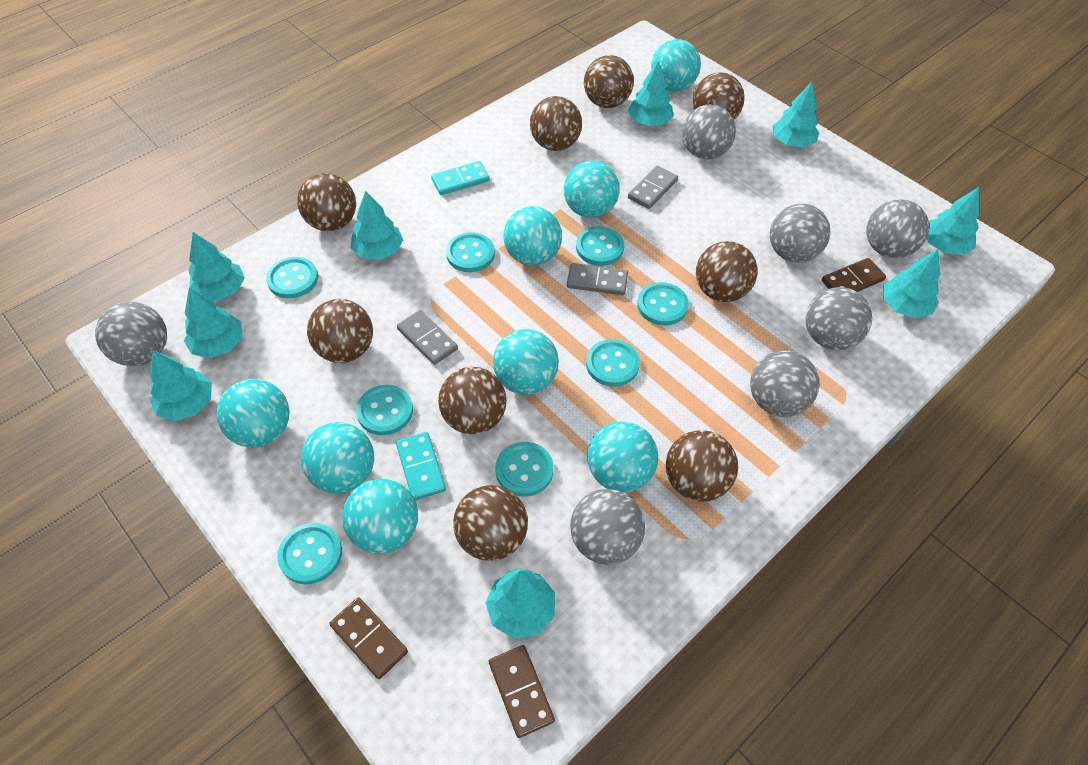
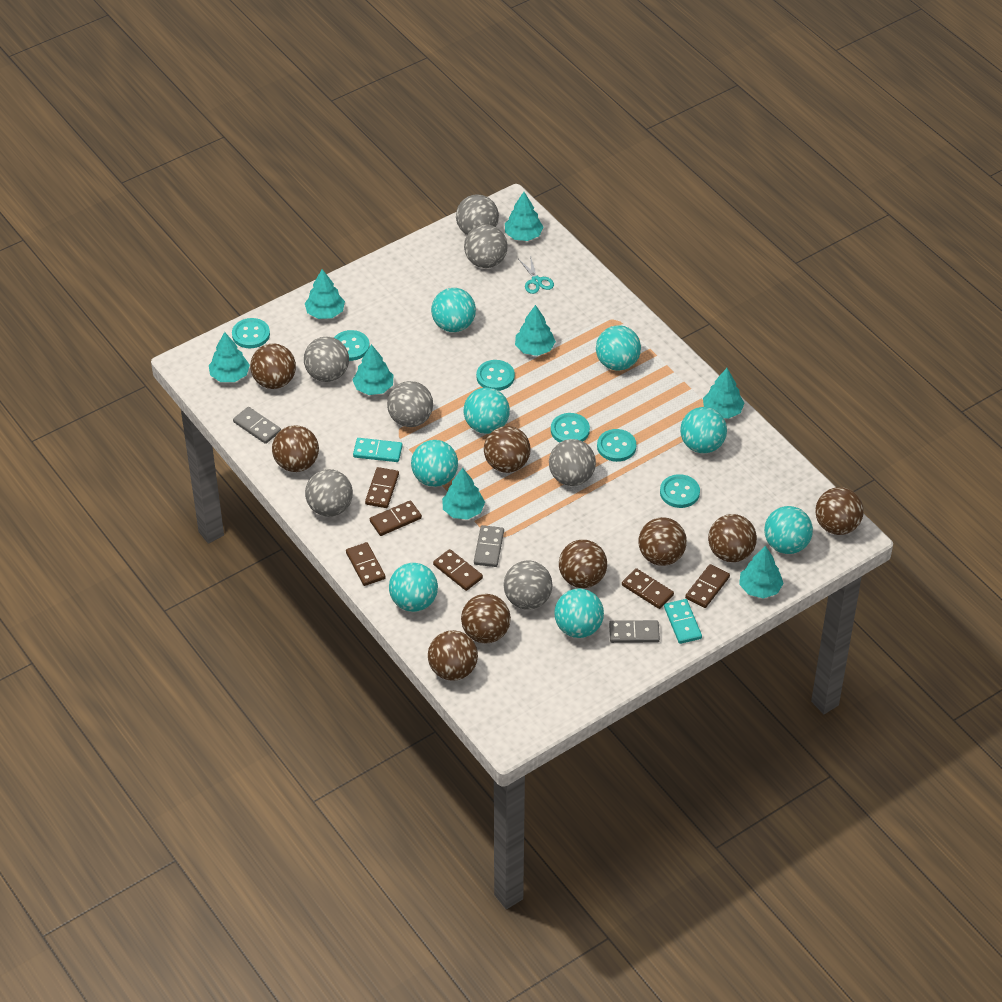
brown domino: [329,597,408,679] [489,645,555,738] [822,258,886,292] = 3 -> [346,542,386,586] [365,467,399,508] [370,500,422,536] [433,549,483,591] [622,568,674,609] [685,564,730,608] = 6
turquoise button: [266,257,318,298] [277,523,342,585] [356,385,413,435] [446,232,495,272] [495,442,554,497] [576,226,624,266] [586,339,640,387] [637,282,689,326] = 8 -> [232,318,270,348] [334,330,370,361] [476,360,515,391] [551,413,590,443] [597,429,636,462] [660,474,700,508] = 6
turquoise scissors: none = 0 -> [519,256,554,294] = 1
turquoise tree: [149,351,212,421] [184,288,243,358] [188,232,245,301] [350,191,403,260] [485,568,555,639] [628,61,674,126] [772,82,819,148] [883,249,940,318] [927,187,979,255] = 9 -> [209,332,250,382] [305,269,345,319] [353,344,393,395] [442,468,485,520] [505,192,544,241] [515,305,556,356] [703,368,745,419] [739,546,784,598] = 8

